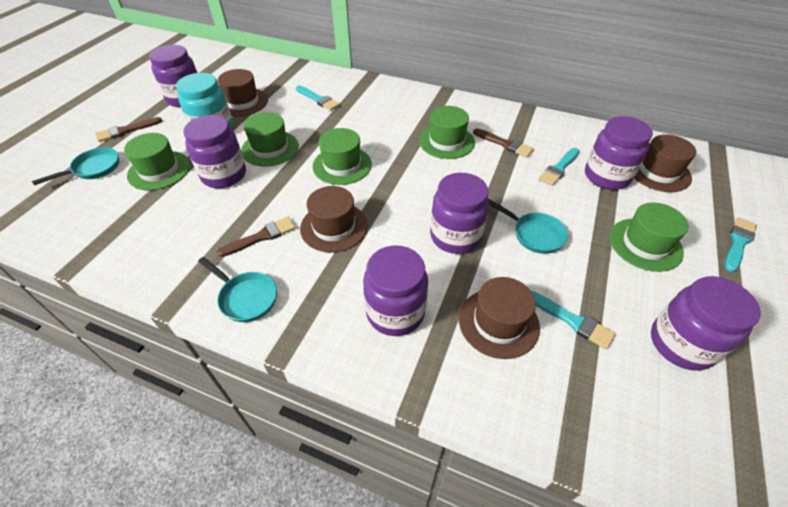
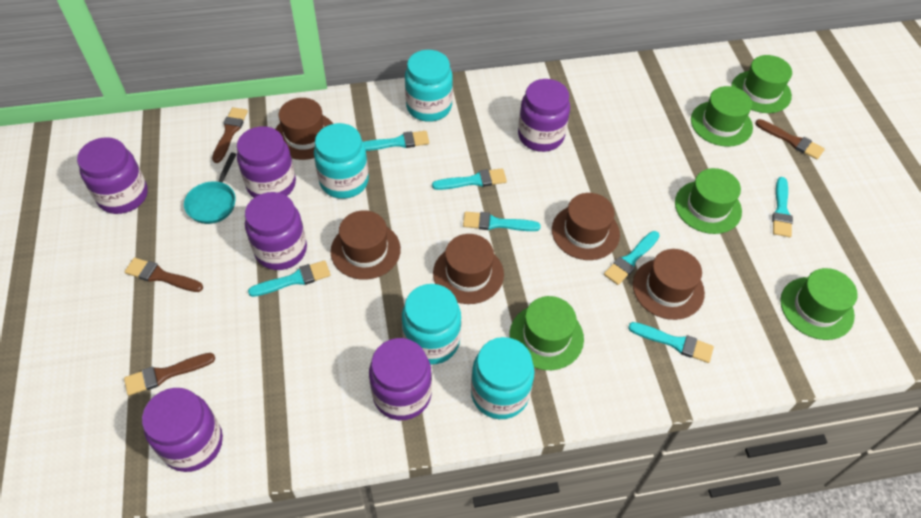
brown brush: [95,117,162,142] [217,217,296,257] [473,128,534,157] = 3 -> [124,258,203,292] [124,353,215,396] [212,107,248,163] [755,119,825,159] = 4
brown hat: [218,69,268,116] [300,186,368,252] [459,277,540,359] [634,134,696,192] = 4 -> [276,98,333,160] [330,210,401,280] [433,234,504,304] [552,193,620,260] [633,249,705,320] = 5
turquoise brush: [296,85,340,111] [531,291,615,349] [539,148,579,186] [725,217,757,272] = 4 -> [248,260,331,297] [363,131,429,151] [432,168,507,190] [463,212,541,231] [604,231,660,285] [628,322,714,363] [772,177,793,237] = 7
turquoise jar: [176,73,233,129] = 1 -> [314,123,369,199] [402,284,461,365] [405,50,453,122] [471,337,535,419] = 4
turquoise pan: [32,147,119,185] [198,257,277,322] [489,199,568,254] = 3 -> [184,152,237,224] = 1

